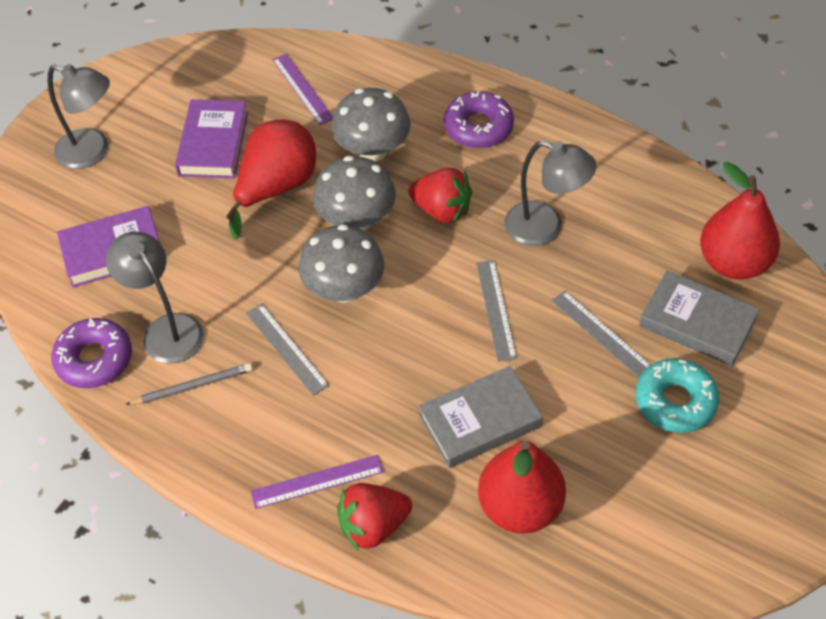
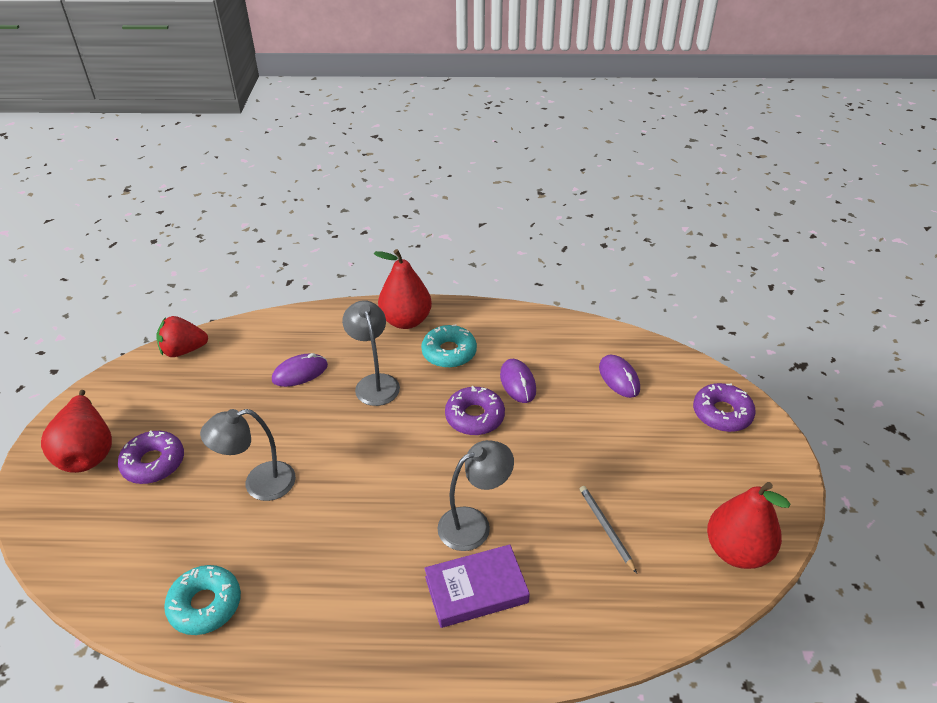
grey book: [419,366,543,468] [639,271,760,366] = 2 -> none = 0
grey mushroom: [299,224,385,303] [313,156,396,230] [331,88,411,162] = 3 -> none = 0
grey ruler: [246,304,329,396] [476,260,517,362] [551,291,651,378] = 3 -> none = 0
purple book: [57,206,160,287] [175,99,248,178] = 2 -> [424,544,530,628] = 1
purple donut: [52,318,132,388] [444,91,514,148] = 2 -> [118,430,184,484] [445,386,505,435] [693,383,756,432] = 3
purple mouse: none = 0 -> [272,353,328,387] [500,359,536,403] [599,355,640,398] = 3
purple ruler: [251,455,384,509] [272,53,333,125] = 2 -> none = 0
red strawberry: [337,483,412,551] [408,168,472,223] = 2 -> [156,316,208,357] = 1
turquoise donut: [635,358,719,433] = 1 -> [164,565,241,635] [421,325,477,368] = 2

